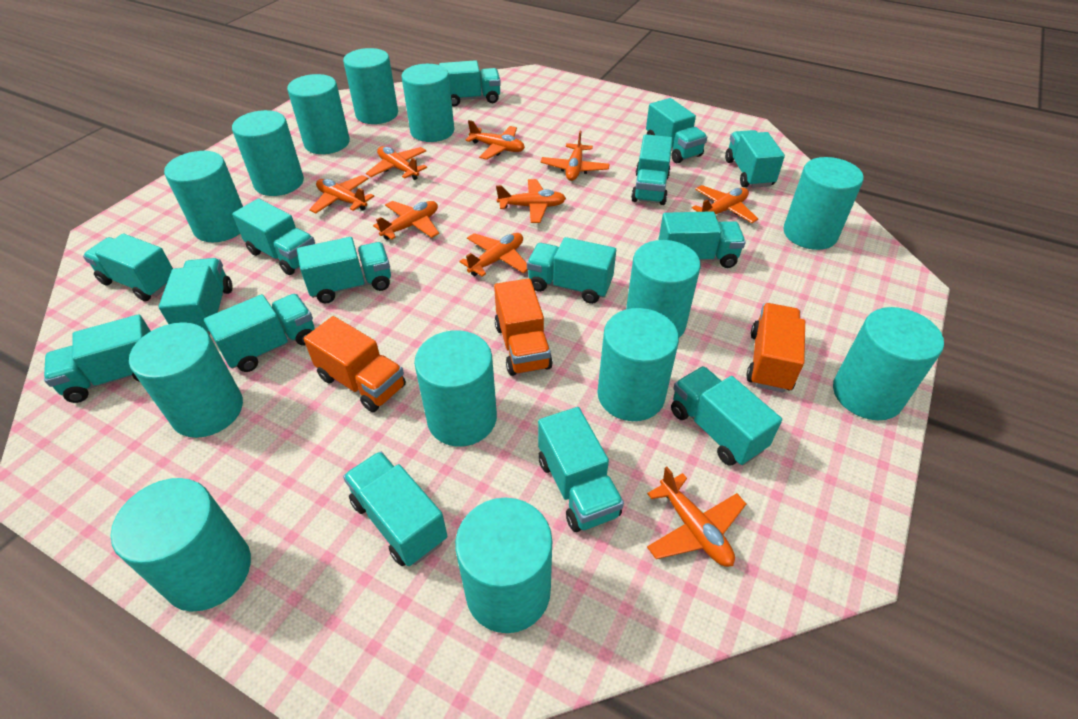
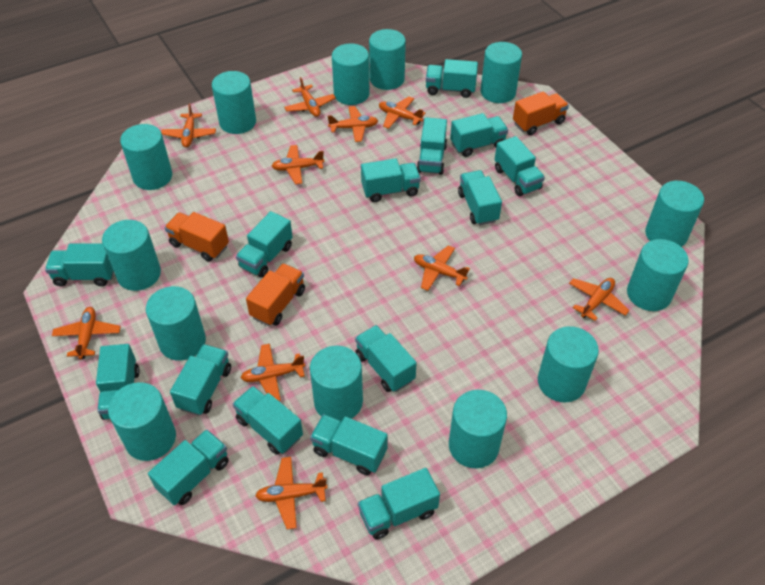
orange plane: [309,175,374,213] [366,146,427,180] [373,201,439,240] [459,233,528,277] [465,120,525,160] [496,179,566,223] [541,131,610,181] [647,467,746,567] [692,185,758,223] = 9 -> [52,307,121,359] [161,103,216,148] [241,344,305,401] [255,457,327,529] [272,145,324,184] [284,77,336,117] [328,106,378,142] [379,96,426,129] [414,245,470,291] [569,278,630,321] = 10

